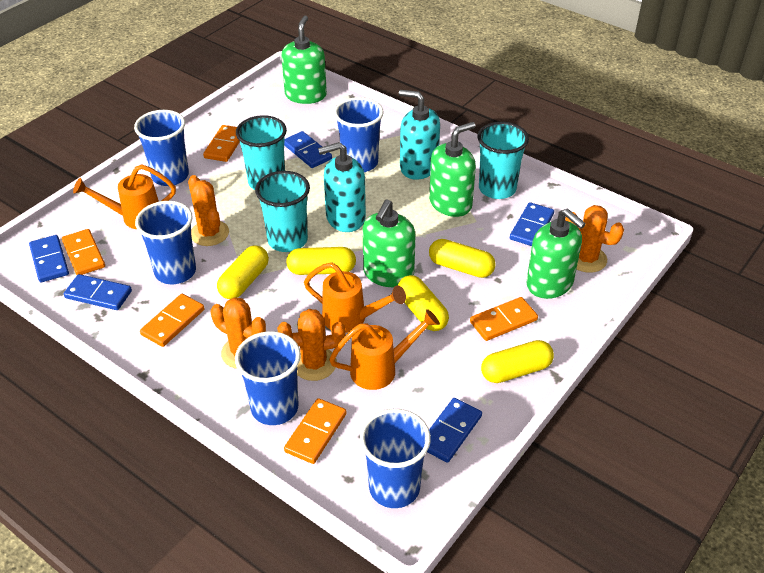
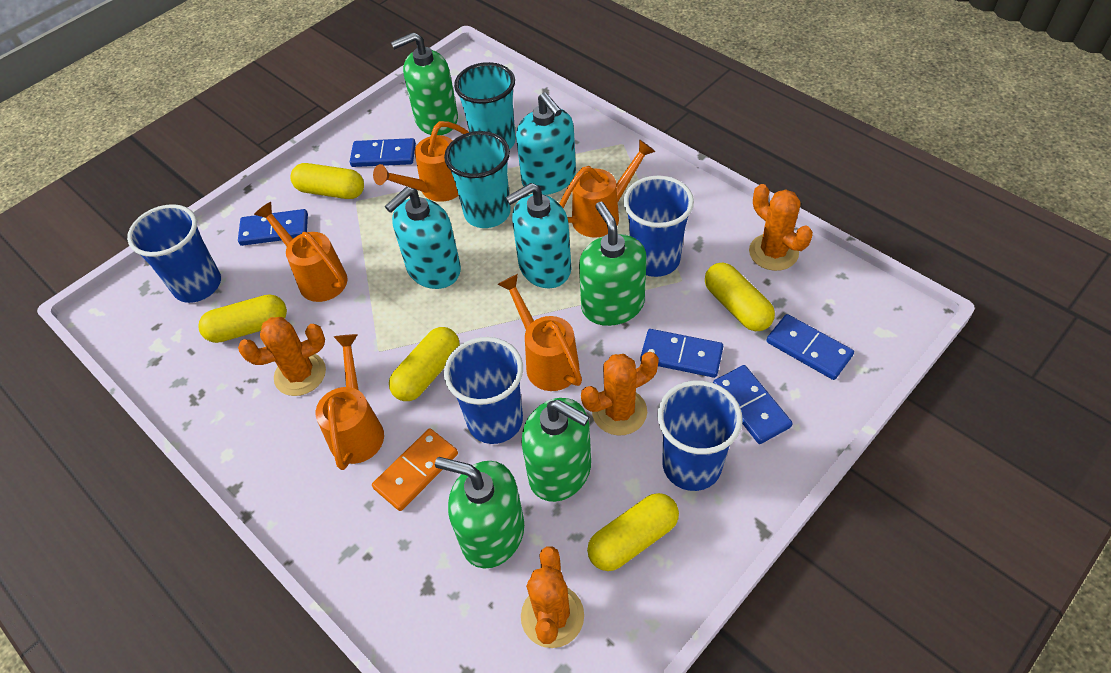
blue cup: [134,110,189,186] [135,201,196,284] [235,331,301,425] [334,97,384,172] [360,409,431,508] = 5 -> [127,204,221,303] [444,337,523,444] [623,175,694,277] [658,380,743,491] = 4
orange domino: [62,229,105,275] [140,294,204,347] [203,125,240,162] [284,398,347,464] [470,297,538,341] = 5 -> [372,429,458,511] = 1
orange watering can: [73,164,176,229] [304,262,406,333] [329,309,440,390] = 3 -> [254,202,348,302] [316,334,384,470] [373,121,469,202] [497,274,582,391] [559,139,656,238] = 5
turquoise cup: [236,115,287,190] [255,171,310,252] [477,122,529,199] = 3 -> [444,131,511,228] [454,62,516,149] = 2
turquoise soap dispenser: [318,142,366,232] [399,90,440,180] = 2 -> [385,187,461,289] [506,183,572,288] [516,92,576,195] = 3

